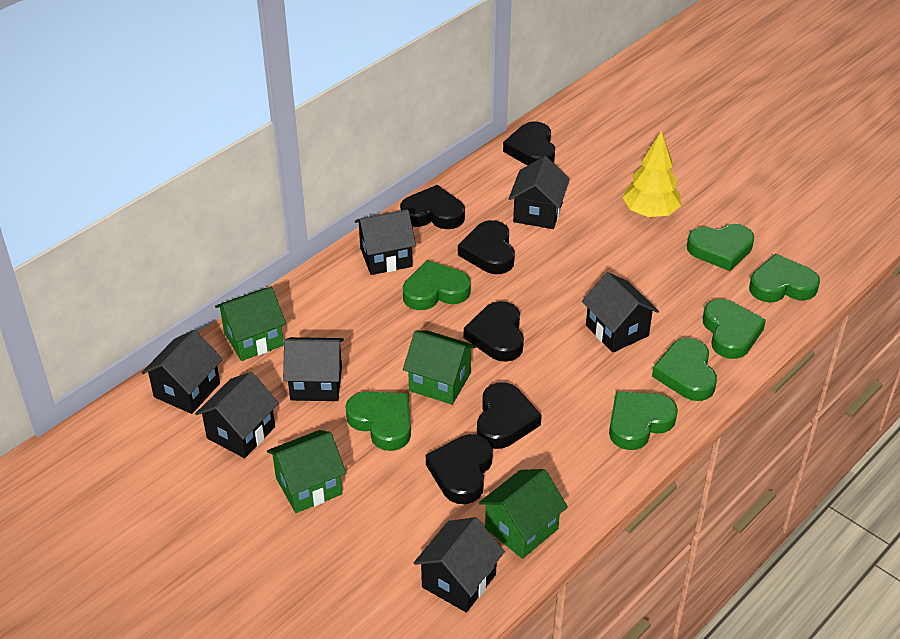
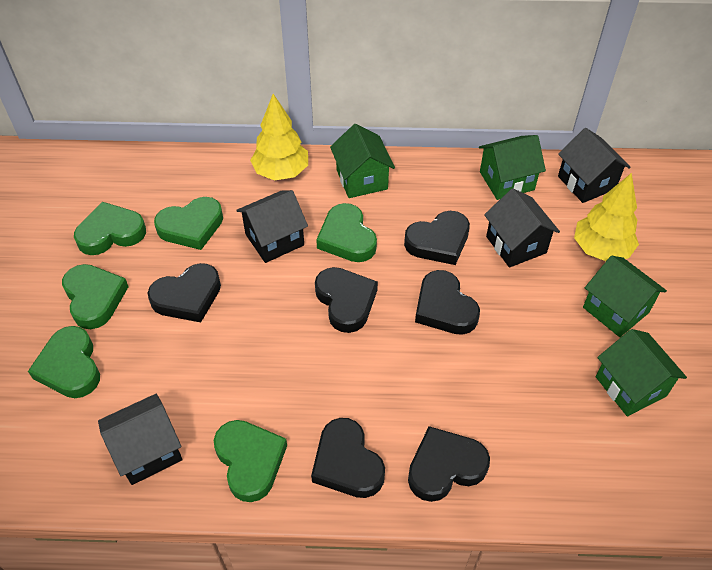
black house: [141,330,223,414] [195,372,279,458] [283,337,344,401] [355,209,416,275] [414,517,505,613] [509,156,570,229] [582,272,659,353] = 7 -> [98,394,183,485] [236,190,308,263] [484,188,560,268] [558,128,631,203] = 4
green heart: [346,392,411,451] [403,260,471,310] [609,391,678,450] [652,338,717,401] [687,224,754,271] [703,299,766,359] [749,254,820,303] = 7 -> [28,326,100,398] [62,264,129,329] [74,202,146,255] [154,197,223,250] [214,420,287,502] [316,203,377,262] = 6
yellow tree: [622,131,681,217] = 1 -> [250,94,308,181] [574,173,639,261] = 2

